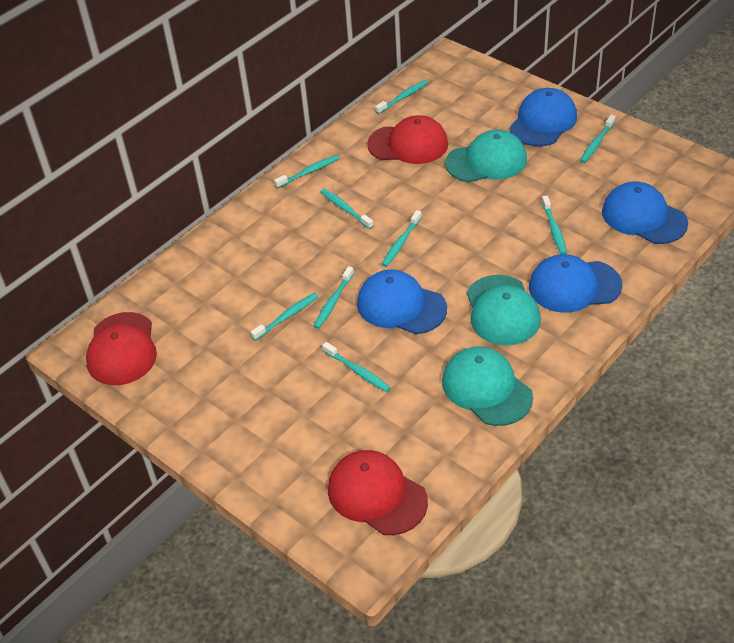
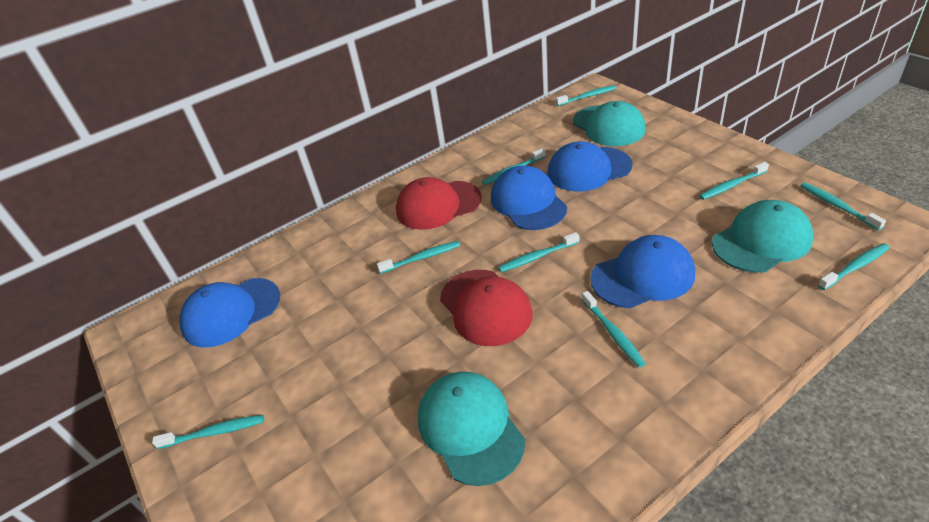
red cap: [86,312,157,385] [328,450,428,535] [367,115,448,164] = 3 -> [396,177,482,230] [440,270,533,346] = 2

